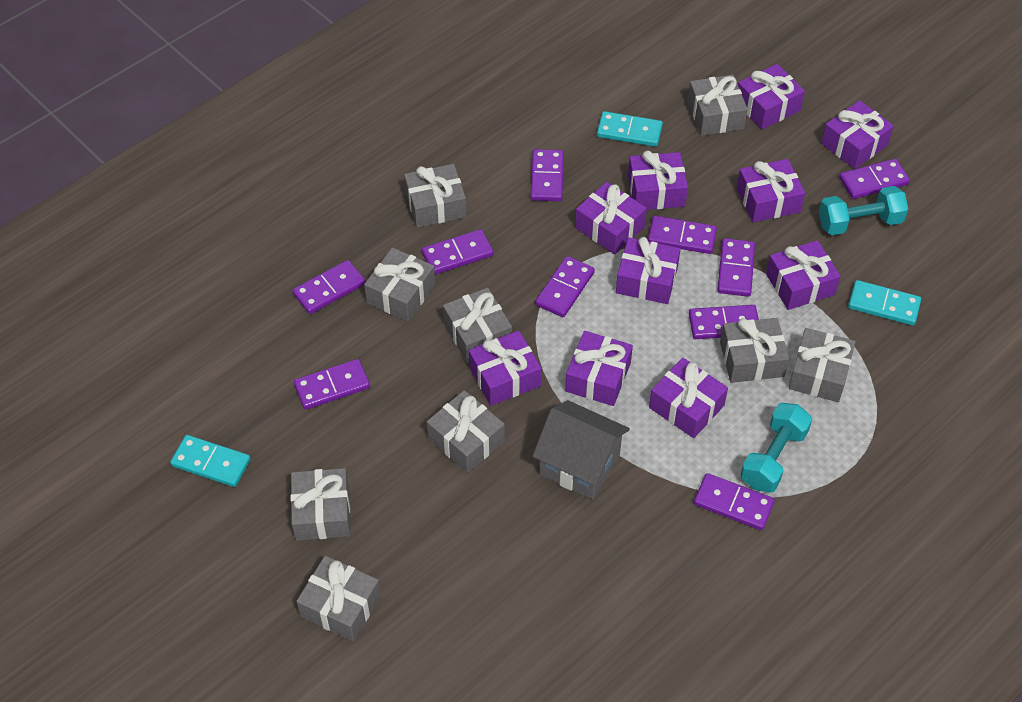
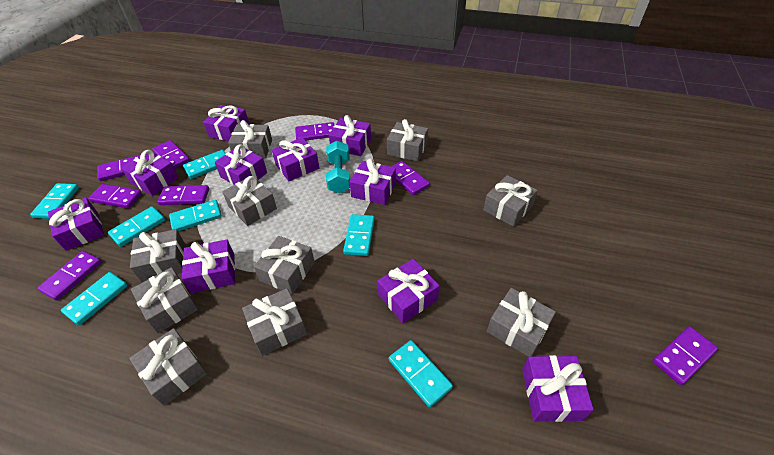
grey gift: [290,468,350,541] [296,556,381,641] [364,247,435,322] [404,164,466,228] [427,390,505,473] [443,287,512,363] [688,75,748,136] [720,318,789,383] [788,328,855,402] = 9 -> [130,229,185,282] [130,328,207,406] [131,267,198,333] [222,175,277,226] [228,120,272,158] [242,288,307,356] [254,236,315,294] [387,119,428,161] [483,175,538,227] [487,288,556,357] = 10
grey house: [532,400,630,500] = 1 -> none = 0
purple domino: [292,260,365,314] [294,359,370,410] [422,229,493,275] [530,149,564,201] [535,256,595,317] [648,216,717,254] [689,305,759,339] [694,473,775,530] [717,238,755,297] [839,159,910,199] = 10 -> [37,251,102,301] [88,184,142,208] [97,155,140,181] [152,140,190,169] [158,185,209,205] [295,122,334,140] [391,161,430,195] [653,327,718,385] = 8
turquoise domino: [170,435,250,487] [597,111,663,147] [848,280,921,325] = 3 -> [30,183,79,219] [61,272,128,325] [108,206,165,247] [169,200,222,231] [183,150,226,179] [343,214,374,256] [389,340,453,407] = 7
turquoise dumbbell: [741,403,812,493] [819,186,908,235] = 2 -> [326,141,350,193] = 1

